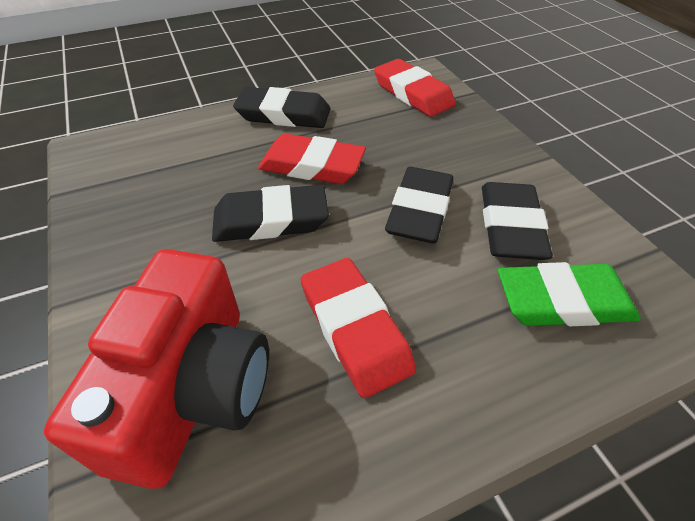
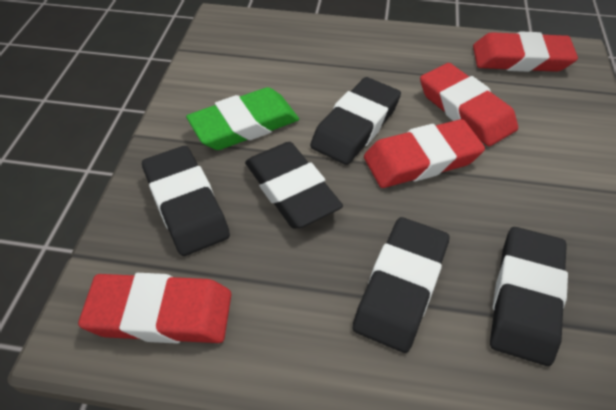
black eraser: [212,185,329,242] [233,87,331,128] [385,167,453,244] [482,182,553,260] = 4 -> [142,146,230,256] [245,142,343,228] [310,77,401,165] [353,217,449,353] [490,227,568,366] = 5
red camera: [44,249,269,489] = 1 -> none = 0
red eraser: [258,134,366,184] [301,258,416,398] [374,59,456,117] = 3 -> [78,273,232,344] [364,119,485,188] [420,63,518,146] [473,31,578,72] = 4

